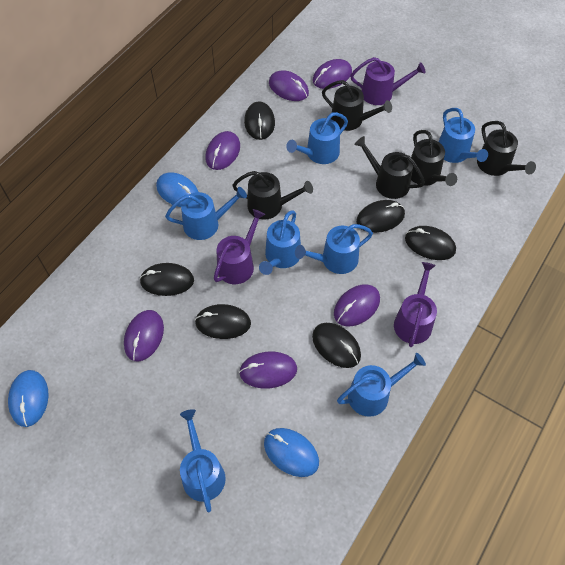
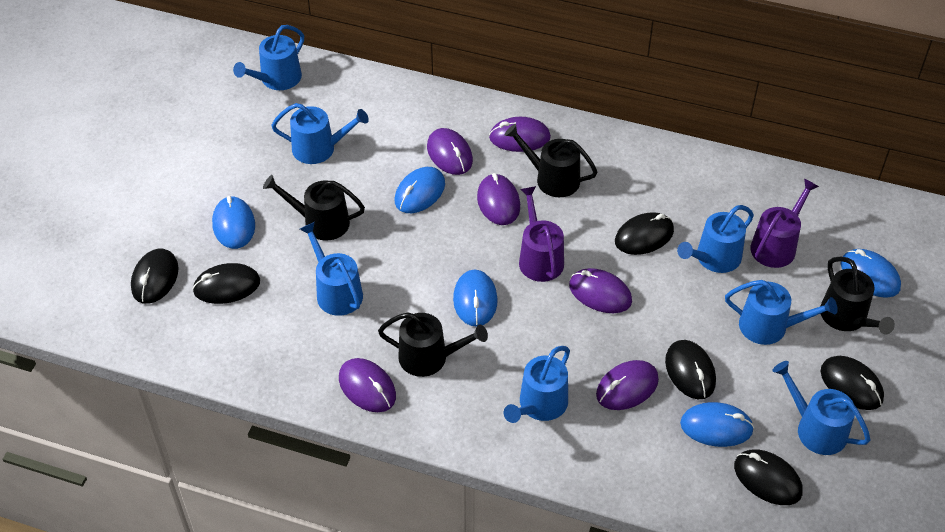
black watering can: [232,171,313,220] [322,80,392,131] [354,136,425,199] [411,130,457,186] [477,121,536,176] = 5 -> [263,175,365,241] [378,312,488,377] [504,124,597,197] [821,256,895,335] = 4
blue mouse: [8,370,49,427] [156,172,198,207] [264,428,319,477] = 3 -> [212,196,255,249] [395,167,445,213] [453,269,498,327] [680,402,754,447] [841,249,901,298] = 5
purple watering can: [214,209,265,284] [350,57,426,105] [394,262,437,347] = 3 -> [519,186,564,282] [750,179,819,268] = 2

